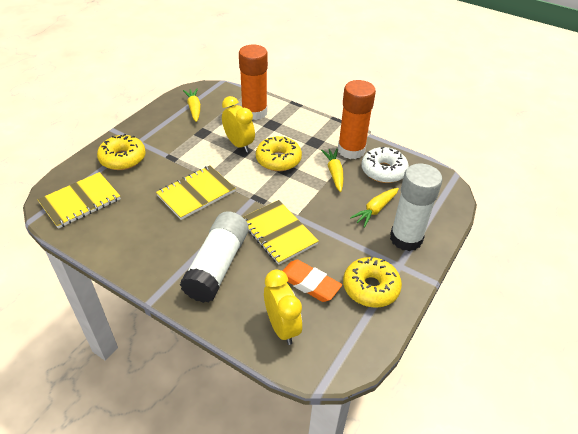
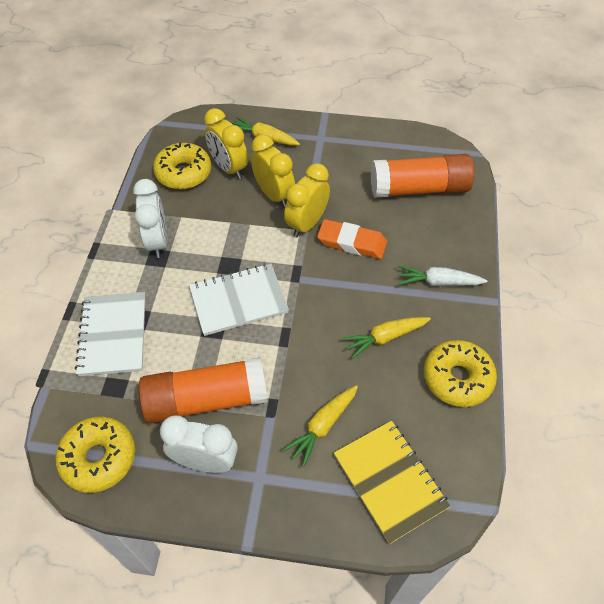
white carrot: none = 0 -> [398,265,487,286] = 1
white clock: none = 0 -> [133,179,168,258] [160,415,238,473] = 2
white donut: [361,147,409,183] = 1 -> none = 0
white glue stick: [180,211,249,303] [390,164,442,251] = 2 -> none = 0
white notebook: none = 0 -> [75,292,146,376] [189,264,289,336] = 2
yellow clock: [222,96,255,152] [264,270,302,345] = 2 -> [204,108,248,179] [251,134,295,207] [284,163,330,238] = 3
yellow notebook: [37,172,121,229] [156,165,235,220] [243,200,319,265] = 3 -> [334,421,451,544] = 1

